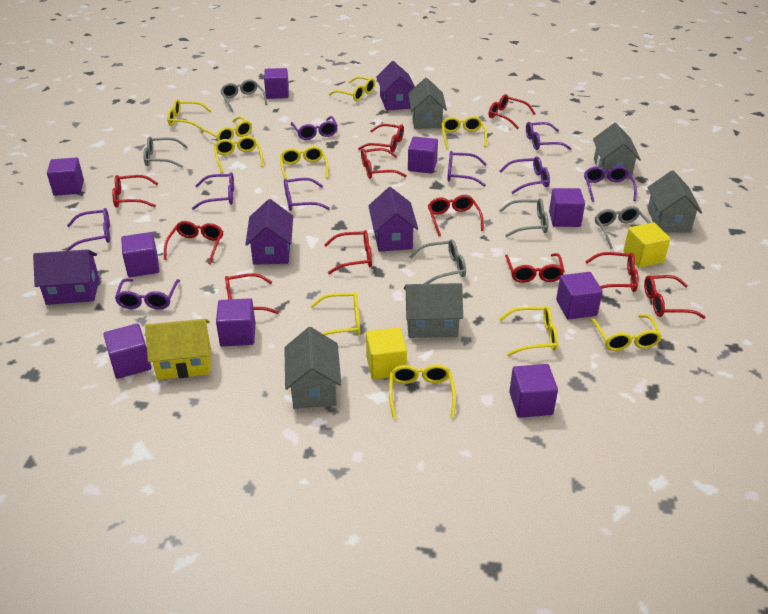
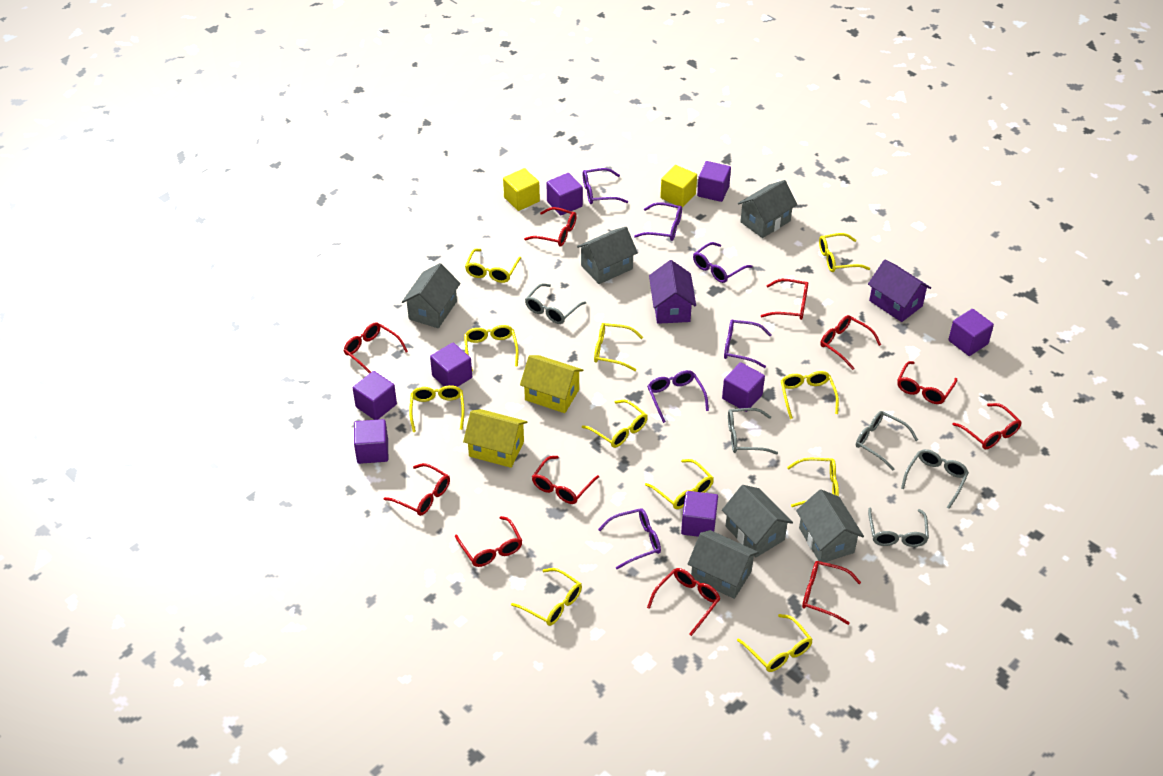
grey house: [284,327,341,409] [404,283,463,338] [408,78,447,129] [593,123,641,179] [647,171,702,232] = 5 -> [402,263,461,328] [577,227,638,284] [688,530,759,599] [722,485,793,558] [738,180,797,238] [796,489,864,563] = 6
purple cube: [47,157,84,196] [103,324,151,379] [121,232,159,277] [216,298,255,346] [264,68,289,99] [408,137,438,174] [509,364,558,418] [549,188,585,227] [556,272,603,319] = 9 -> [353,371,397,420] [354,419,388,464] [430,343,472,387] [547,173,583,215] [681,491,718,537] [697,161,731,202] [722,362,765,412] [948,309,994,356] = 8
purple glasses: [66,208,110,251] [115,279,180,310] [192,172,234,210] [284,178,330,211] [291,116,338,140] [447,151,487,187] [499,156,550,194] [526,122,572,150] [584,166,637,202] = 9 -> [583,168,628,204] [598,508,661,569] [634,202,682,241] [647,370,709,423] [693,242,752,283] [724,319,772,368] = 6
purple house: [33,249,100,305] [245,199,293,265] [368,187,418,252] [376,61,415,111] = 4 -> [649,260,696,324] [868,260,931,322] = 2
yellow glasses: [167,99,212,130] [201,116,252,141] [214,136,263,173] [280,146,329,179] [311,292,360,335] [329,76,375,101] [389,364,456,420] [441,116,487,148] [499,306,558,356] [590,314,662,351] = 10 -> [409,385,465,432] [464,325,519,371] [465,249,521,283] [511,568,582,626] [582,400,648,448] [594,323,643,371] [645,459,714,509] [737,614,813,672] [781,371,839,419] [787,458,839,507] [819,233,870,272] = 11
yellow house: [145,319,211,380] = 1 -> [463,409,527,468] [520,355,583,413] = 2

